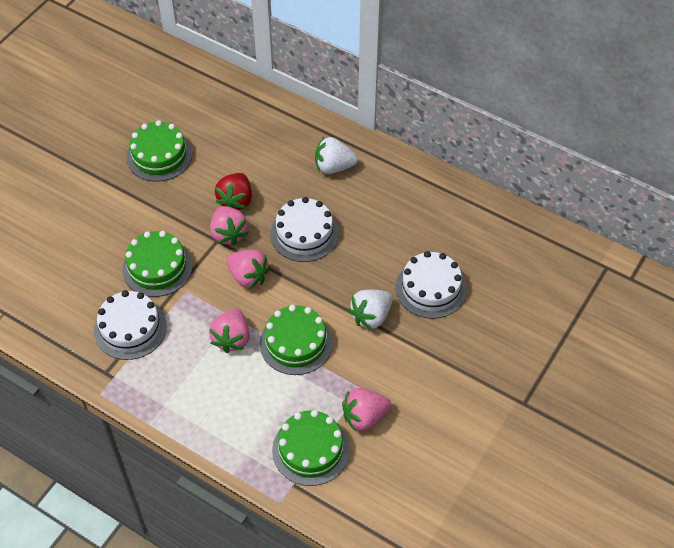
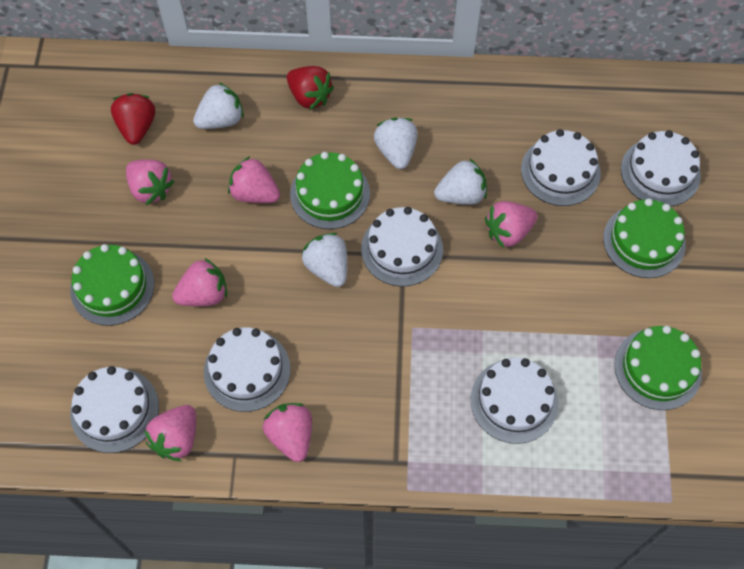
pink strawberry: [209,309,249,353] [210,206,248,246] [227,250,270,289] [342,388,391,431] = 4 -> [126,159,174,205] [145,405,196,461] [172,258,227,306] [228,156,280,203] [263,403,312,462] [485,201,538,248] = 6
red strawberry: [215,173,252,210] = 1 -> [111,93,155,145] [287,66,334,110] = 2
white cake: [94,290,167,360] [270,197,339,262] [396,251,466,319] = 3 -> [70,366,159,453] [204,327,291,412] [361,207,443,286] [470,358,558,444] [521,129,601,206] [621,130,701,207] = 6
white strawberry: [315,137,358,174] [349,290,393,330] = 2 -> [193,82,244,129] [301,233,347,287] [374,118,418,169] [434,159,487,205] = 4

